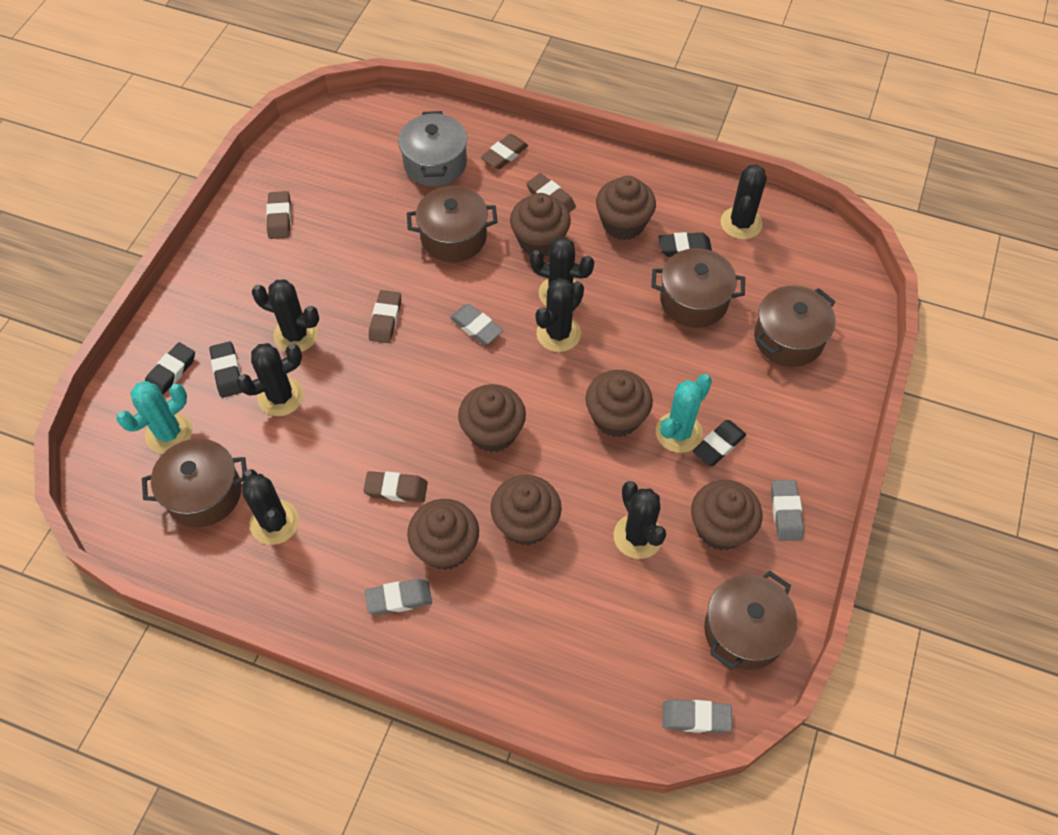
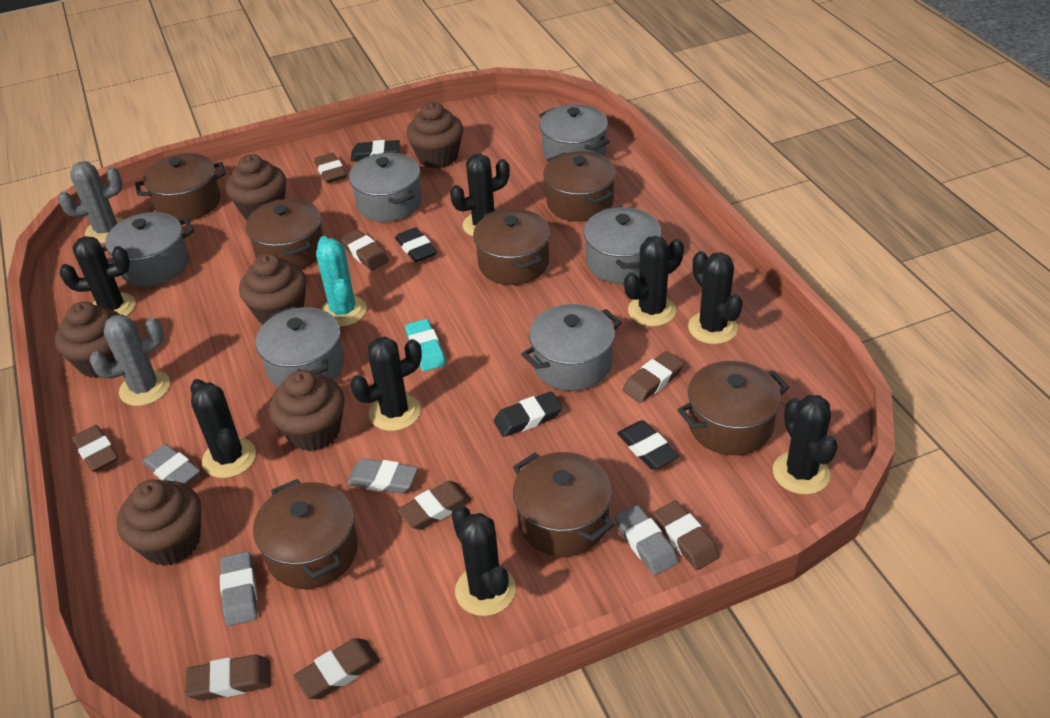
black cactus: [236,343,304,416] [242,469,299,545] [252,279,319,352] [530,237,594,307] [536,278,584,352] [614,481,666,559] [720,165,766,239] = 7 -> [60,236,135,316] [190,379,256,478] [350,336,422,431] [450,154,510,237] [451,505,516,616] [624,236,684,326] [688,251,743,344] [773,395,838,495] = 8
brown cupcake: [407,499,479,570] [458,384,526,452] [491,475,562,545] [510,193,571,257] [586,370,653,438] [596,176,656,240] [691,480,762,550] = 7 -> [55,302,120,378] [117,479,201,566] [226,154,286,220] [239,253,307,325] [269,370,345,451] [406,102,463,168] = 6
brown eraser: [266,191,291,239] [364,471,428,502] [369,290,401,343] [481,134,528,169] [527,173,576,212] = 5 -> [72,425,118,472] [185,655,271,701] [294,638,380,699] [314,153,347,183] [340,229,389,270] [397,481,472,530] [623,351,684,403] [653,501,720,570] = 8
brown pot: [142,439,247,527] [407,186,498,262] [651,248,745,328] [704,571,797,670] [754,286,835,367] = 5 -> [135,153,226,221] [246,199,323,269] [253,479,358,589] [473,209,550,285] [513,452,615,557] [543,151,616,222] [678,361,789,455] = 7
grey cactus: none = 0 -> [58,161,124,244] [89,314,170,406] = 2
grey pot: [398,111,467,187] = 1 -> [102,212,194,287] [256,306,344,388] [349,153,422,222] [521,304,622,391] [539,104,610,160] [583,206,662,284] = 6
turquoise cactus: [117,381,193,454] [656,374,712,453] = 2 -> [316,236,367,327] = 1
turquoise eraser: none = 0 -> [405,319,446,371] = 1

